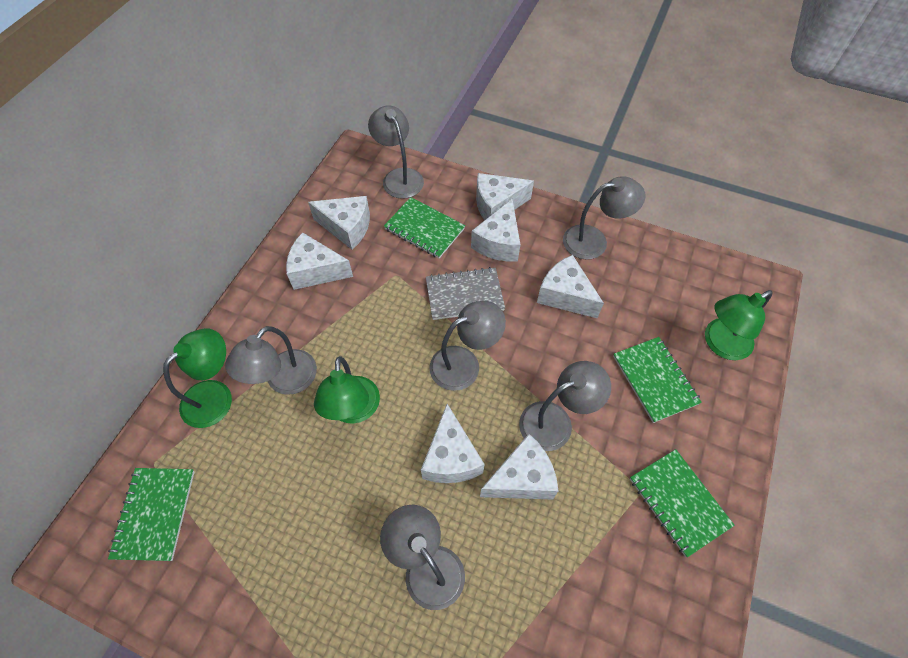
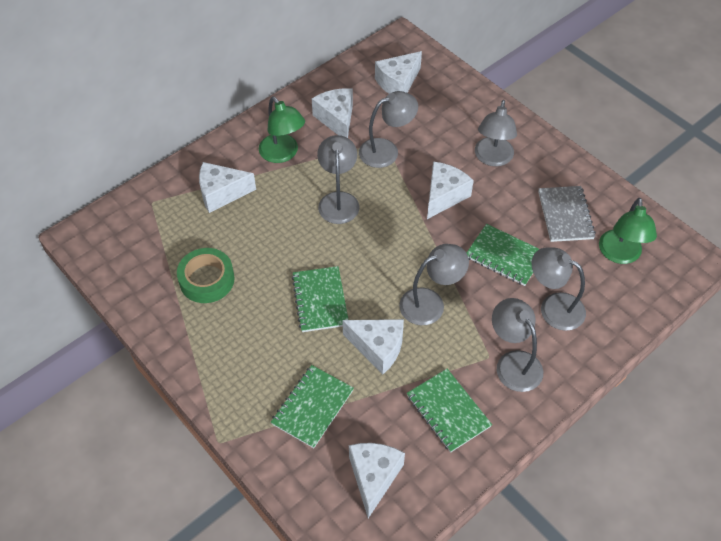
green lamp: [163,328,232,428] [314,356,380,424] [705,290,773,360] = 3 -> [259,97,305,163] [599,198,657,264] = 2
green tape: none = 0 -> [177,248,235,303] = 1
white cheese: [286,232,353,290] [308,196,370,250] [421,404,485,483] [471,199,520,262] [476,173,534,220] [480,434,558,499] [537,255,604,318] = 7 -> [199,162,256,213] [312,88,353,138] [343,319,404,375] [349,443,405,518] [375,51,422,94] [427,162,474,219] = 6

